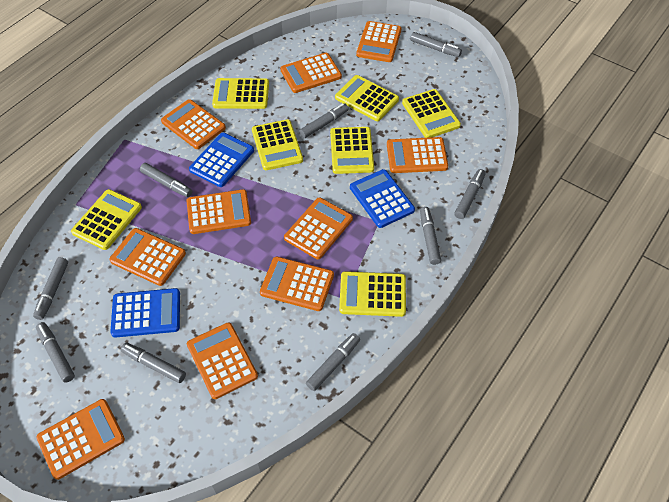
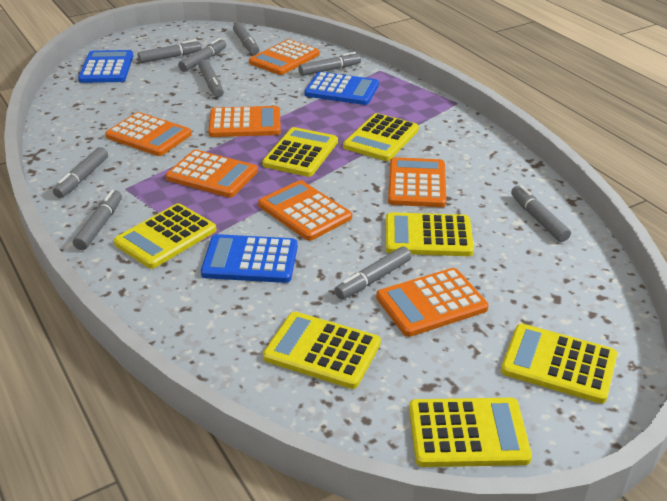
orange calculator: [36,399,125,480] [109,228,186,286] [161,99,226,149] [186,189,251,234] [187,322,258,399] [260,256,334,311] [280,53,342,93] [284,197,353,259] [356,21,402,62] [387,137,448,173] = 10 -> [105,112,192,156] [166,150,258,198] [208,106,281,137] [249,39,320,75] [258,180,352,241] [376,268,489,337] [388,157,446,207] = 7

